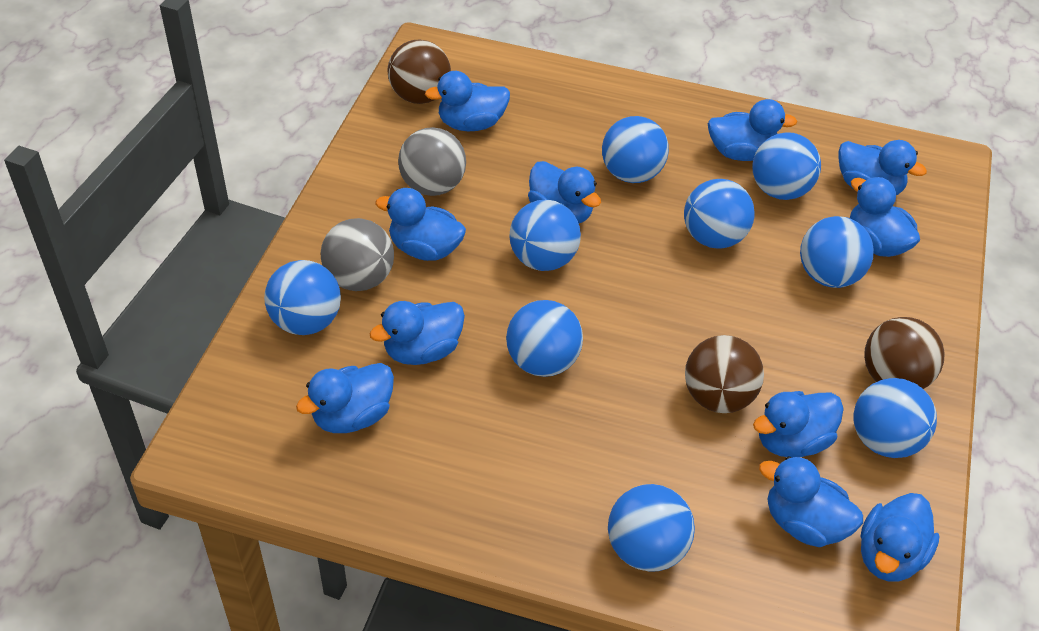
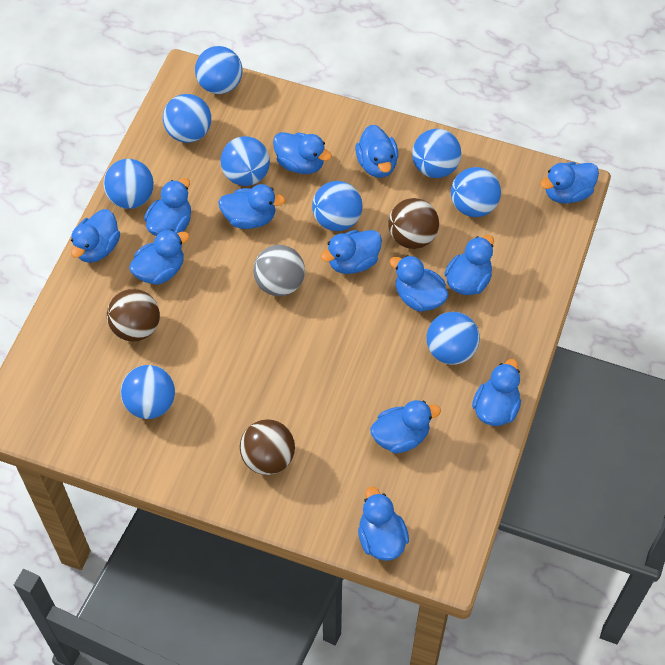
blue duck: [296,363,394,433] [369,301,465,365] [375,188,466,261] [425,71,510,131] [528,161,601,223] [708,99,797,161] [753,391,844,458] [759,456,863,547] [838,140,927,195] [850,177,920,257] [860,493,940,582] = 11 -> [71,209,120,263] [129,229,190,285] [144,178,191,236] [218,184,285,229] [273,132,332,174] [321,230,382,274] [355,125,398,178] [358,487,409,561] [370,400,441,453] [389,255,449,312] [444,235,494,295] [472,359,521,426] [540,162,599,204] = 13
grey ball: [321,218,394,291] [398,127,466,196] = 2 -> [253,245,305,296] = 1

